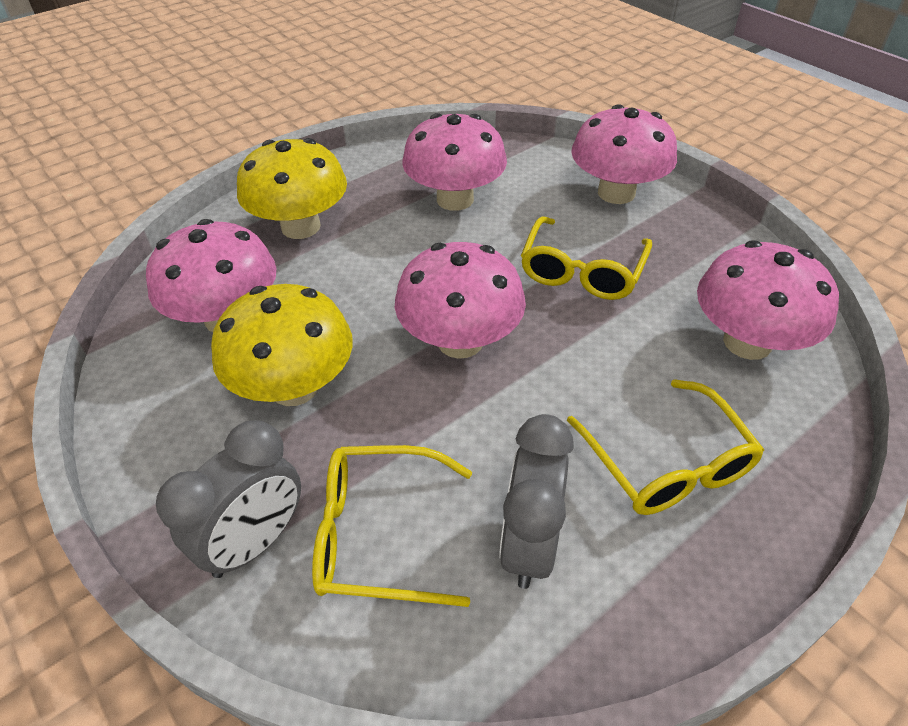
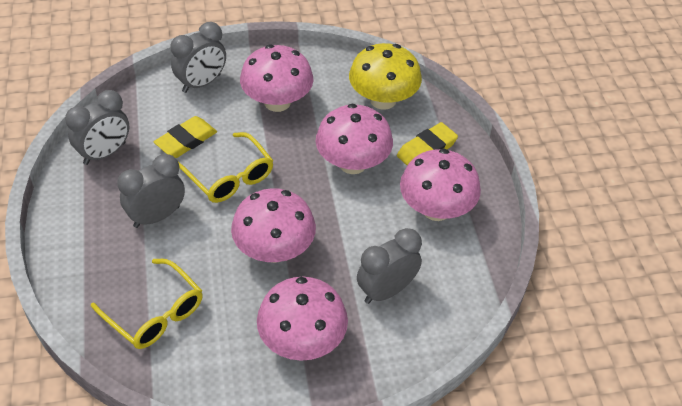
grey clock: [156,420,301,578] [499,414,574,589] = 2 -> [65,90,130,165] [118,154,185,228] [171,22,226,93] [357,228,422,304] = 4
yellow eraser: none = 0 -> [154,116,217,158] [397,122,458,165] = 2
yellow glasses: [312,445,472,607] [521,216,652,300] [567,379,764,515] = 3 -> [91,259,203,349] [178,132,274,203] = 2
yellow mushroom: [211,284,353,406] [237,138,347,239] = 2 -> [349,43,422,110] = 1

